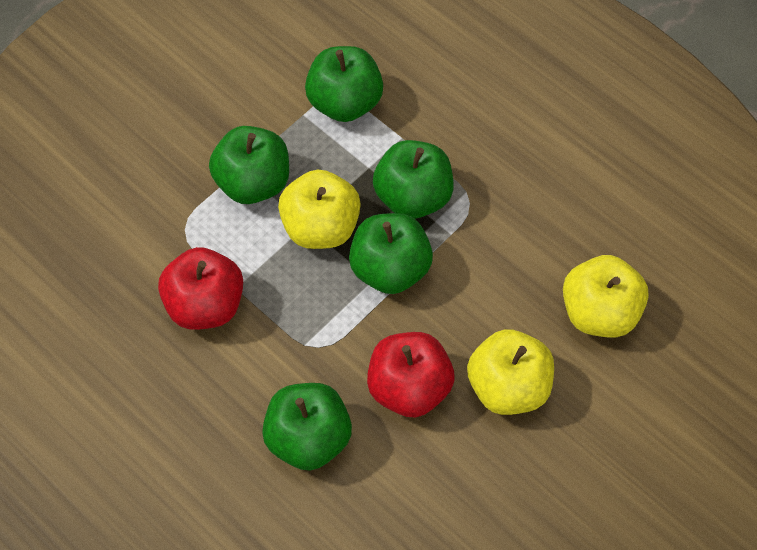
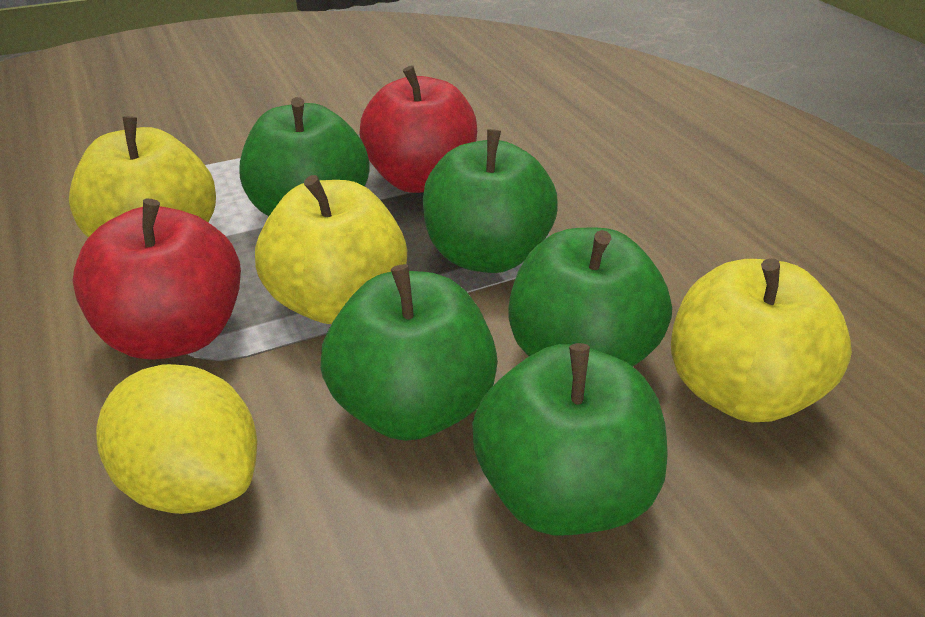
yellow lemon: none = 0 -> [96,364,257,514] = 1

